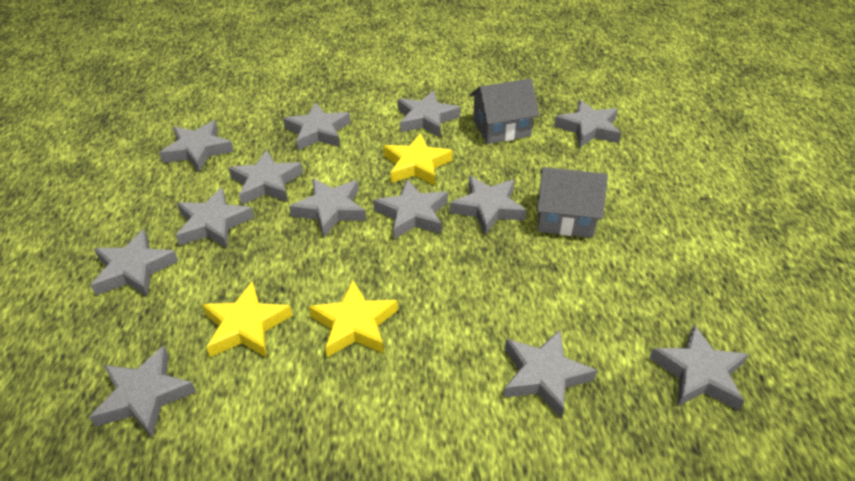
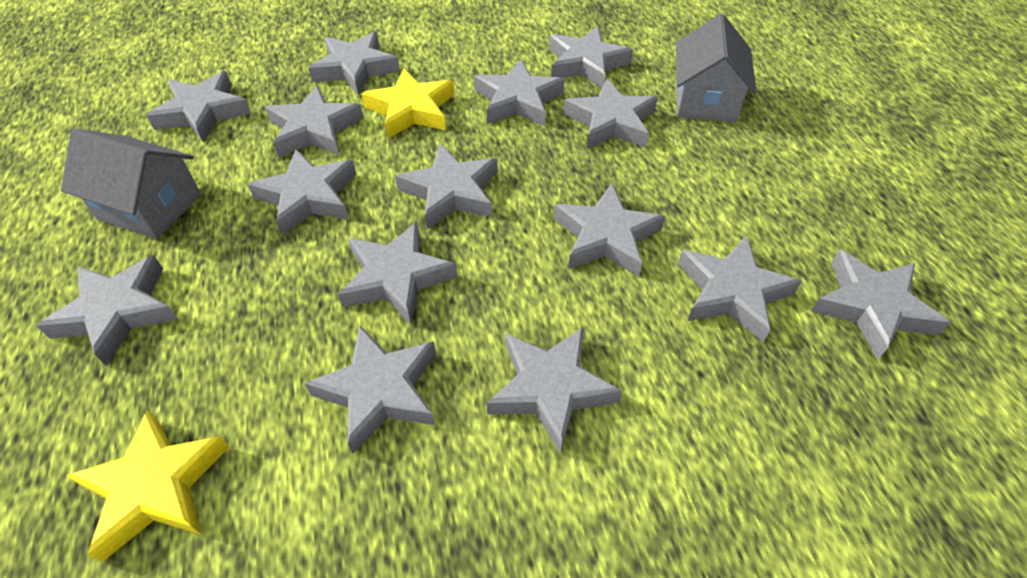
grey star: [89,346,196,438] [91,229,178,297] [160,121,234,172] [176,187,254,248] [229,150,303,205] [283,103,351,151] [289,178,366,238] [373,179,448,239] [397,91,461,137] [450,176,527,235] [503,330,597,418] [554,100,621,148] [649,325,749,411] = 13 -> [37,255,178,366] [147,71,251,143] [248,149,356,235] [265,85,364,157] [304,325,436,454] [308,31,400,96] [338,222,457,325] [395,144,498,229] [474,59,564,126] [486,328,622,454] [549,26,633,88] [554,183,665,277] [563,79,658,149] [678,236,802,342] [811,250,950,360] = 15
yellow star: [202,281,292,358] [309,280,398,357] [383,133,453,186] = 3 -> [66,410,229,562] [361,68,454,139] = 2

